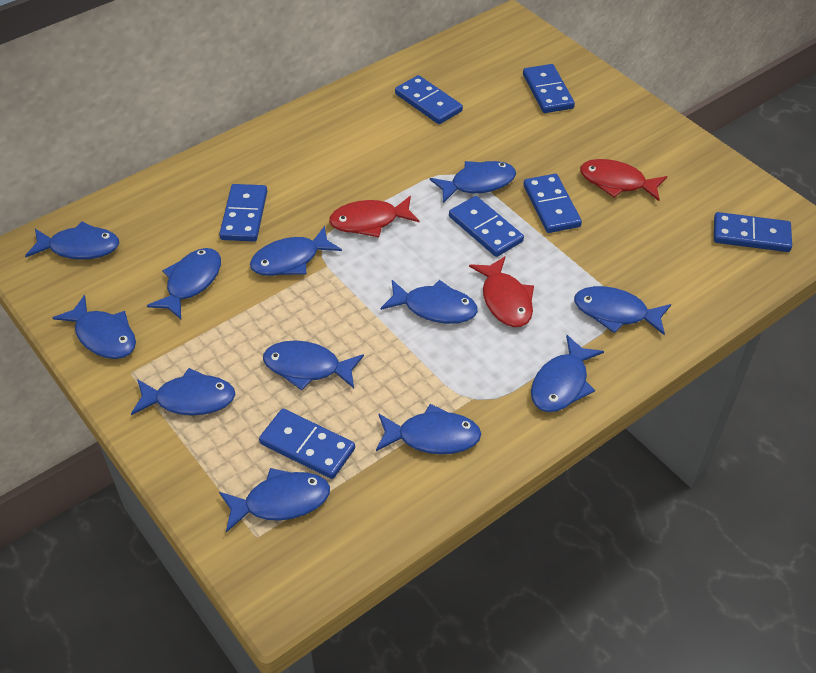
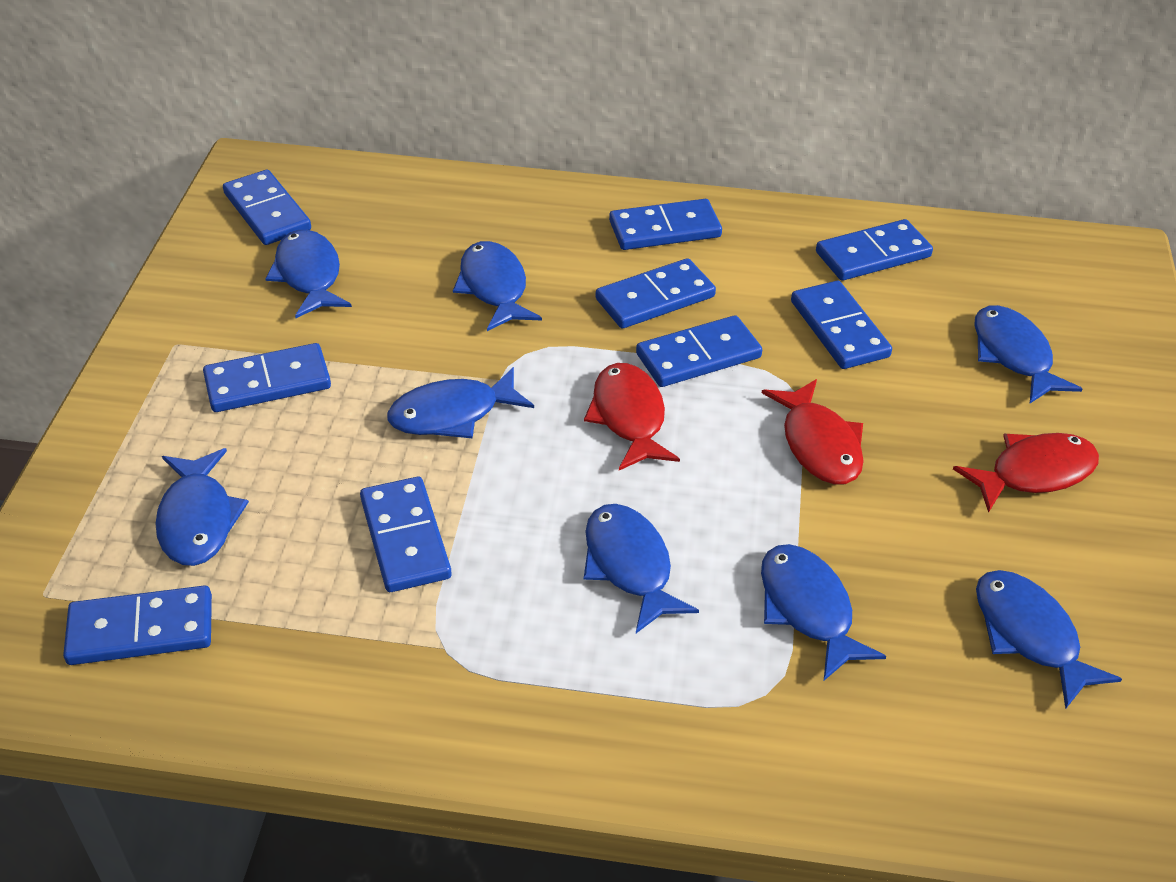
blue domino: [219,184,267,241] [259,409,355,479] [395,75,463,124] [449,196,524,257] [523,64,575,113] [523,174,582,233] [714,212,792,252] = 7 -> [63,585,212,665] [203,343,331,412] [223,170,311,245] [360,477,451,592] [596,258,716,329] [609,199,722,250] [636,315,762,387] [791,281,892,369] [816,219,933,281] = 9
blue fish: [25,222,119,260] [53,295,136,359] [131,368,235,415] [147,248,221,319] [219,468,330,533] [250,226,342,276] [263,340,364,390] [376,404,481,454] [381,280,478,324] [430,161,516,203] [531,335,604,412] [574,286,671,335] = 12 -> [155,448,249,566] [265,230,352,318] [387,367,534,438] [453,241,542,331] [584,504,699,633] [761,544,886,680] [974,305,1082,403] [976,570,1122,709] = 8

